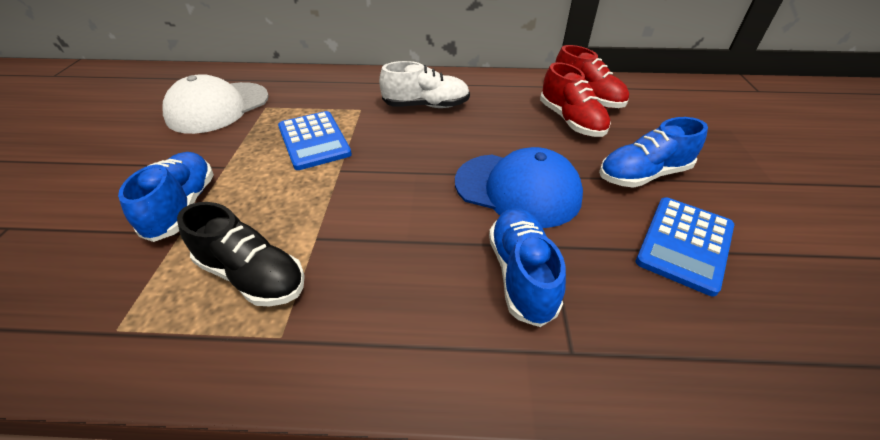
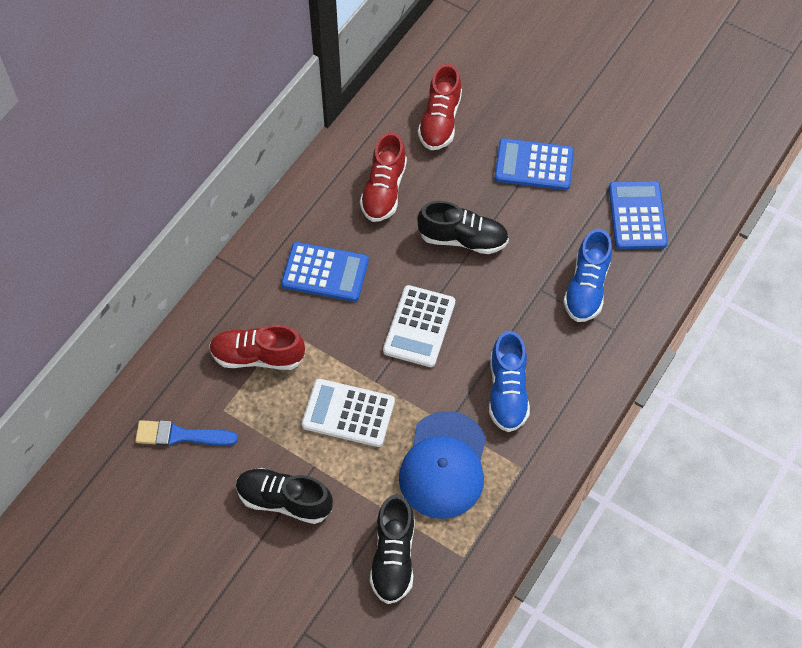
black shoe: [177,202,305,306] = 1 -> [236,468,333,524] [370,494,414,604] [417,201,509,254] = 3
blue brush: none = 0 -> [135,420,238,446] = 1
blue calculator: [278,111,352,170] [636,197,734,296] = 2 -> [281,242,369,302] [494,138,574,190] [609,181,668,249] = 3
blue shoe: [118,152,214,242] [489,208,566,327] [599,117,708,188] = 3 -> [489,331,530,432] [563,229,612,322] = 2
red shoe: [540,62,611,137] [555,45,629,108] = 2 -> [209,325,305,370] [360,132,407,222] [418,64,462,150] = 3
white calculator: none = 0 -> [302,379,395,447] [383,285,455,367] = 2
white cap: [163,74,269,134] = 1 -> none = 0
white shoe: [379,61,470,108] = 1 -> none = 0

